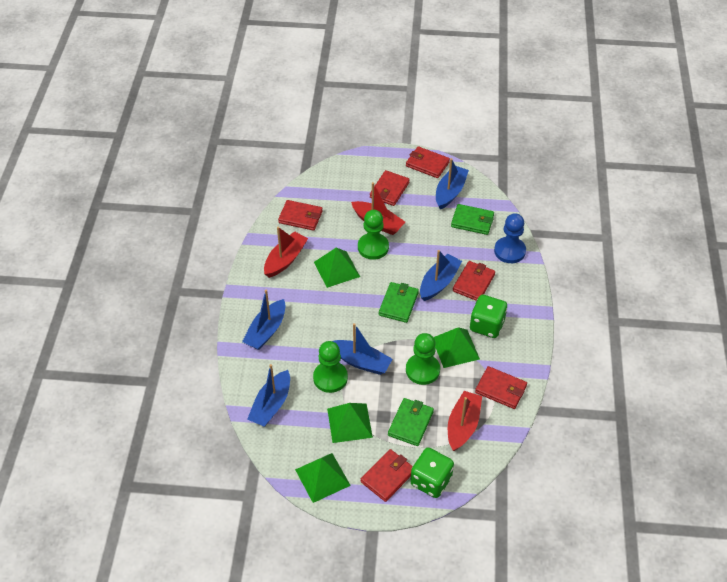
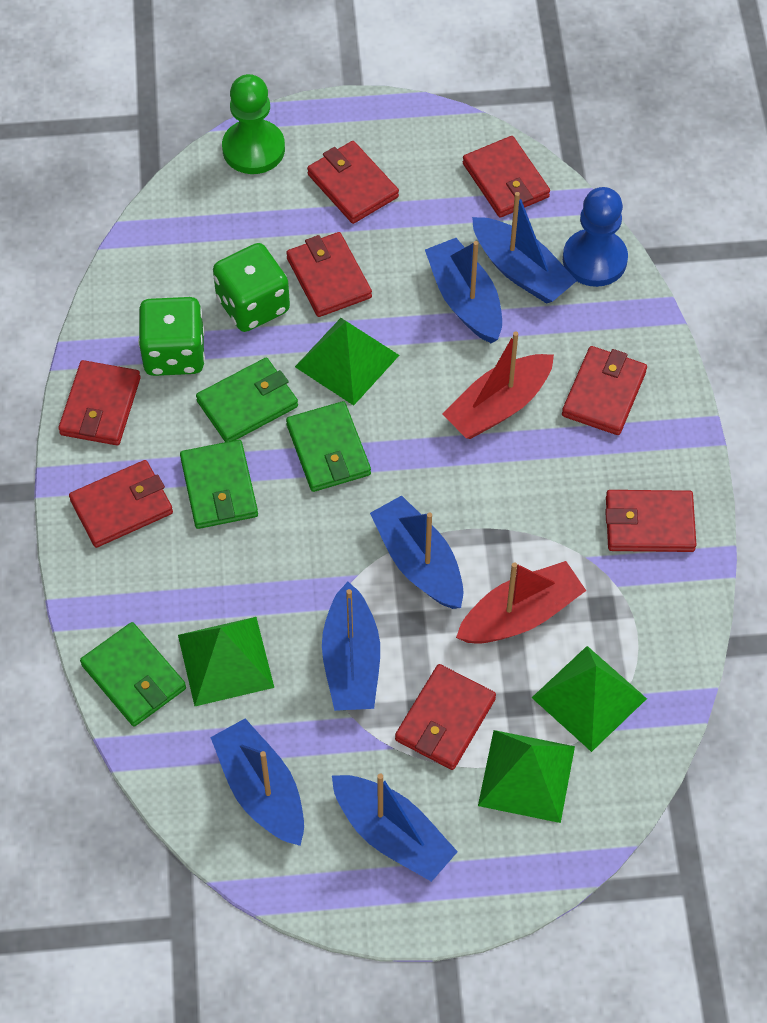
blue boat: [242,289,286,350] [247,364,290,427] [333,323,393,375] [420,250,462,301] [436,158,469,209] = 5 -> [210,718,304,846] [322,582,380,711] [332,774,458,882] [370,495,464,609] [425,238,502,343] [472,192,577,304] = 6
green pawn: [313,341,348,393] [358,210,389,260] [406,333,440,385] = 3 -> [222,74,285,174] = 1
green wallet: [379,282,419,323] [388,398,434,446] [451,204,494,235] = 3 -> [80,622,186,727] [180,440,258,529] [196,358,298,442] [286,401,371,492] = 4
red boat: [264,227,308,278] [351,182,405,235] [448,391,482,451] = 3 -> [442,331,554,439] [456,561,586,644] = 2
red wallet: [278,200,323,231] [361,449,412,502] [370,170,410,206] [406,146,450,178] [453,261,495,301] [475,366,527,409] = 6 -> [58,360,141,445] [69,460,173,548] [286,232,372,317] [307,141,399,224] [395,664,496,770] [463,136,550,218] [562,346,647,435] [605,490,696,552] = 8

